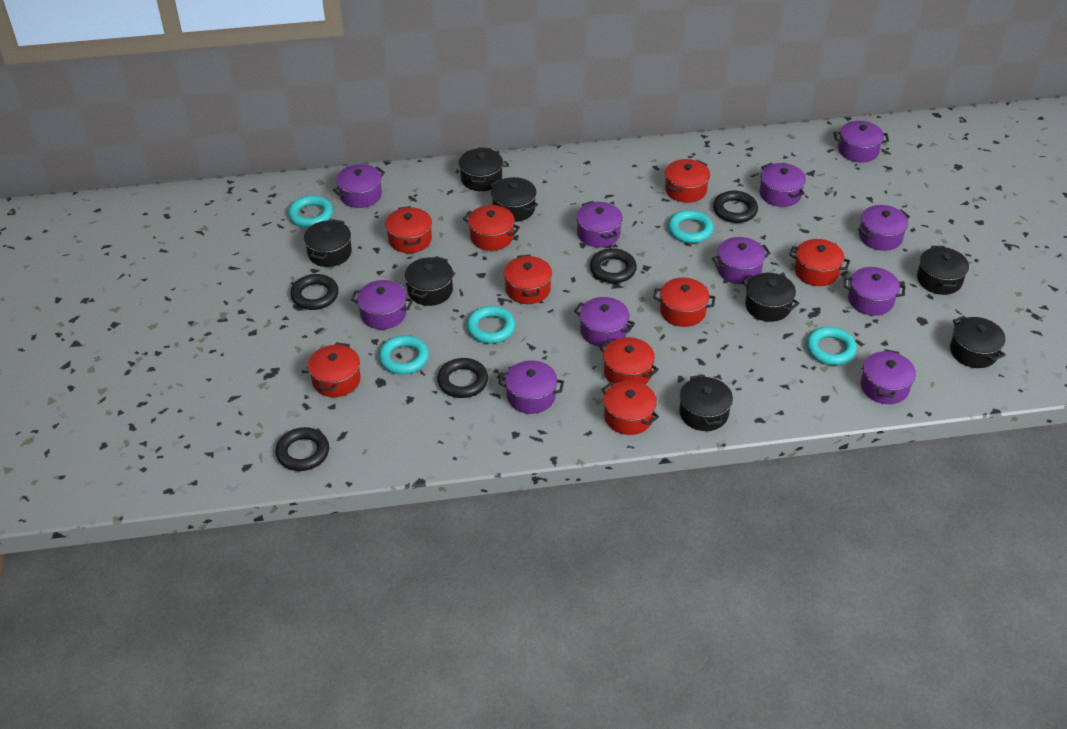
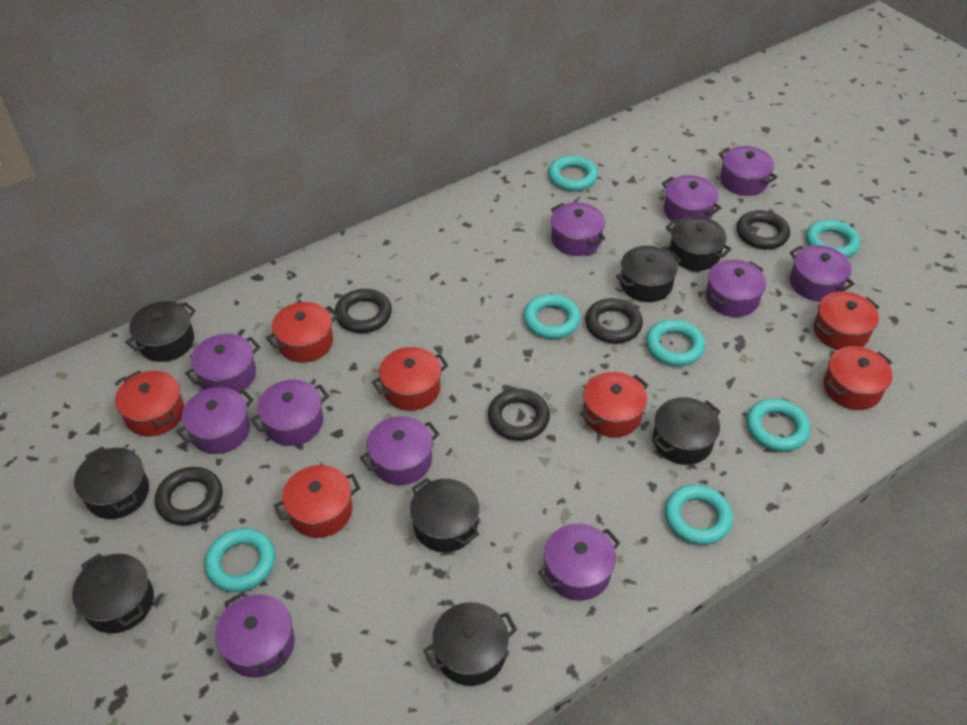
red pot: [308,343,361,397] [385,206,432,253] [463,205,520,251] [504,255,552,304] [600,337,659,384] [601,380,659,435] [653,278,715,327] [665,159,710,203] [789,239,850,286] = 9 -> [115,371,184,436] [266,302,338,363] [274,465,360,538] [372,347,448,411] [580,372,648,437] [814,291,879,350] [823,346,893,410] = 7
turquoise ring: [288,195,333,228] [379,335,429,375] [466,306,515,344] [668,210,713,243] [806,327,857,365] = 5 -> [205,528,275,592] [523,294,581,339] [548,155,598,191] [646,320,705,366] [665,485,733,545] [746,399,810,452] [806,220,860,258] = 7

